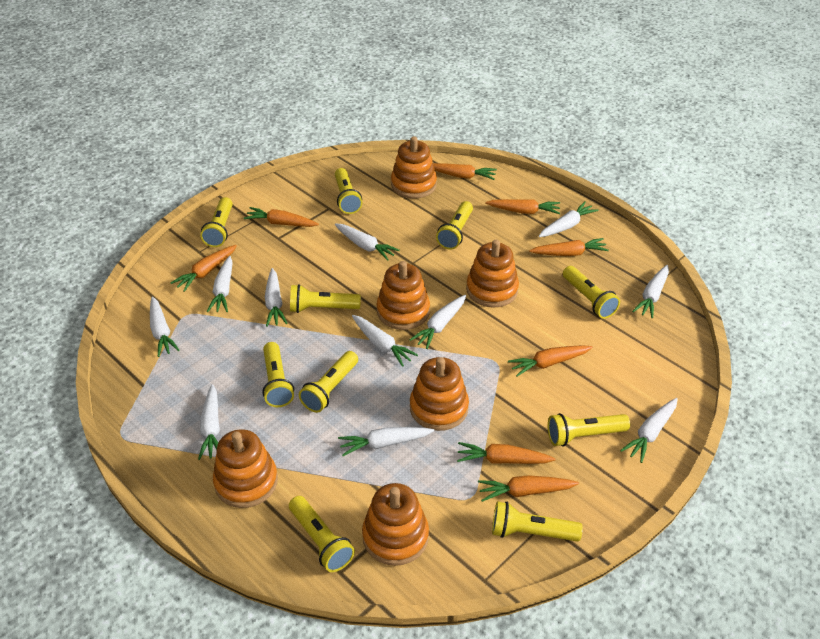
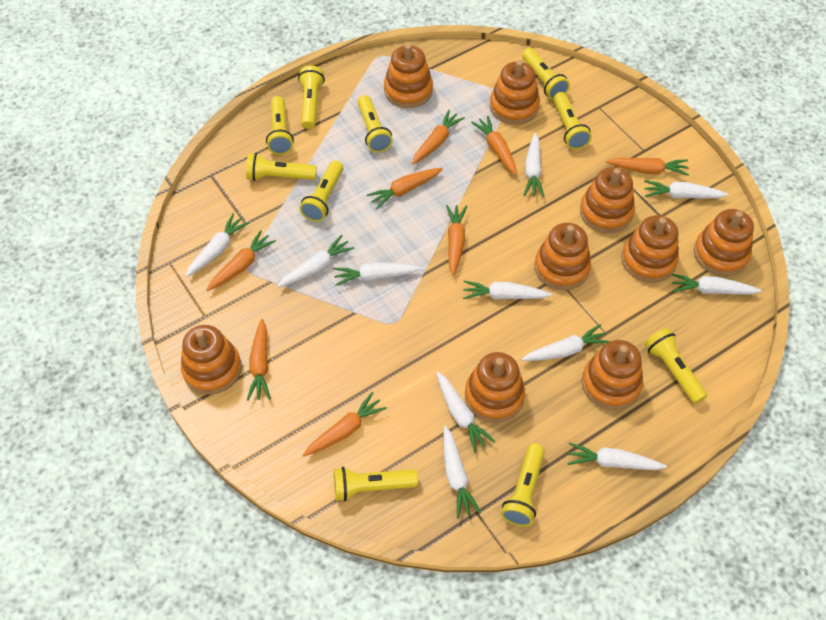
orange stacking toy: [213,429,278,508] [362,483,429,566] [377,261,430,330] [391,136,437,199] [410,357,469,431] [466,240,519,308] = 6 -> [181,325,242,395] [384,44,433,108] [465,352,525,422] [490,60,540,125] [535,223,591,290] [580,167,635,233] [582,340,643,410] [622,215,679,283] [694,209,754,276] = 9

